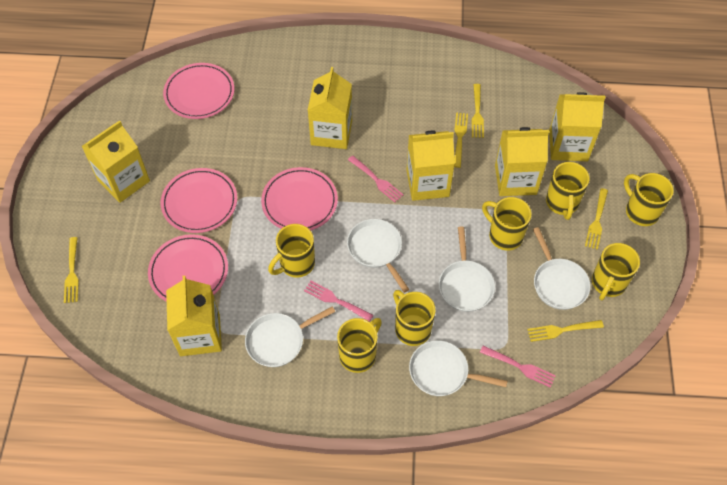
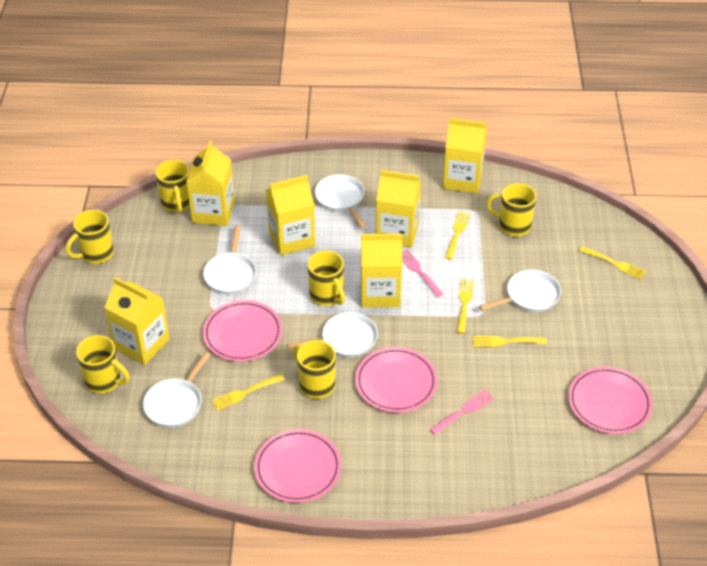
pink fork: [304,281,373,322] [348,156,403,203] [480,346,556,388] = 3 -> [402,250,443,297] [429,389,494,435] = 2
yellow mug: [268,224,315,278] [337,318,382,373] [393,290,436,346] [482,197,531,251] [546,162,590,220] [592,243,640,301] [624,173,674,226] = 7 -> [66,210,114,264] [76,335,130,394] [155,160,190,212] [292,340,336,399] [308,251,345,306] [486,183,537,236] = 6

